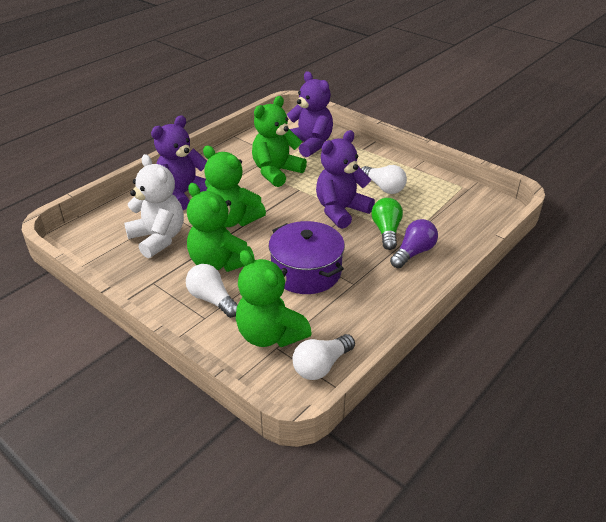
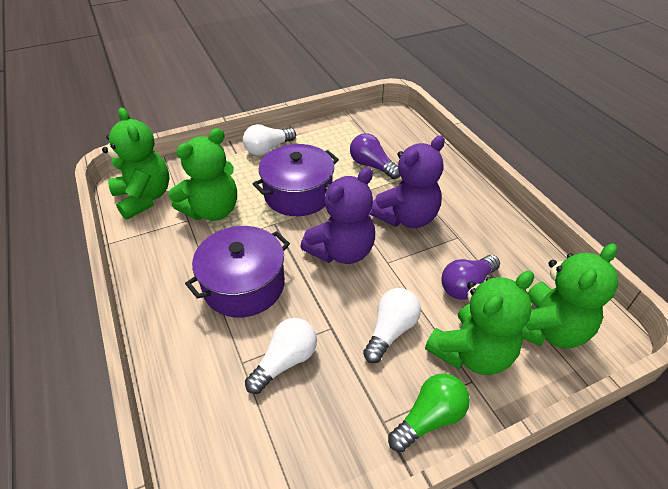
purple light bulb: [390,219,438,268] = 1 -> [350,133,400,179] [441,255,500,300] = 2
purple pot: [269,221,345,294] = 1 -> [185,226,290,318] [253,144,339,216] = 2
purple teddy bear: [151,115,207,210] [287,71,333,157] [316,130,375,229] = 3 -> [300,167,375,264] [370,136,445,228] = 2
white teddy bear: [124,154,184,258] = 1 -> none = 0

